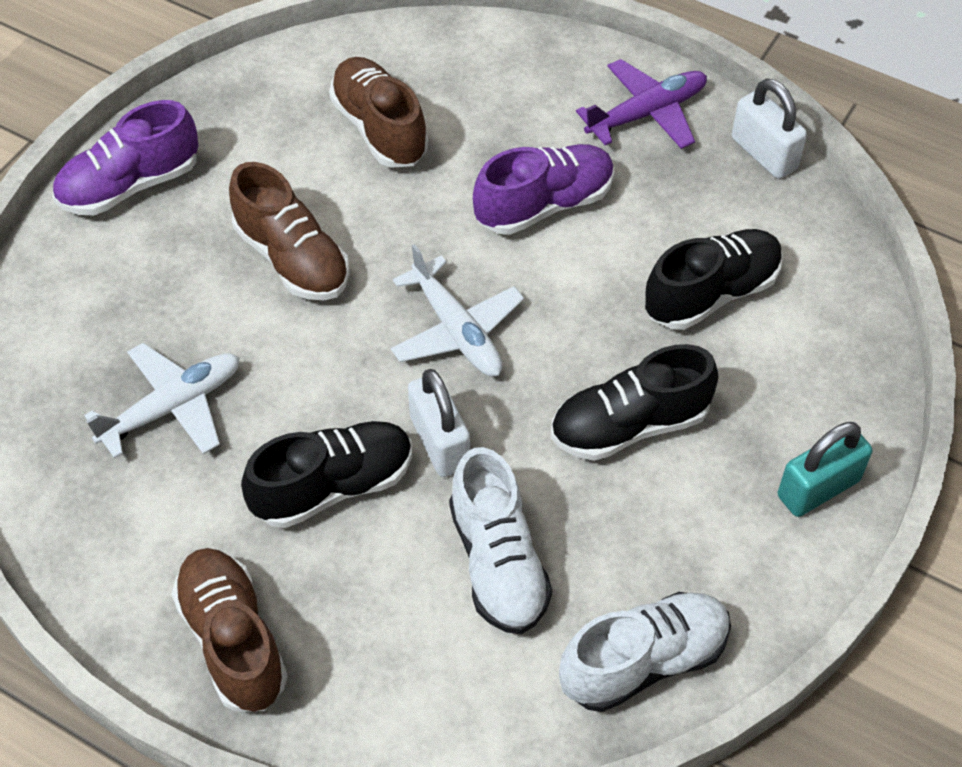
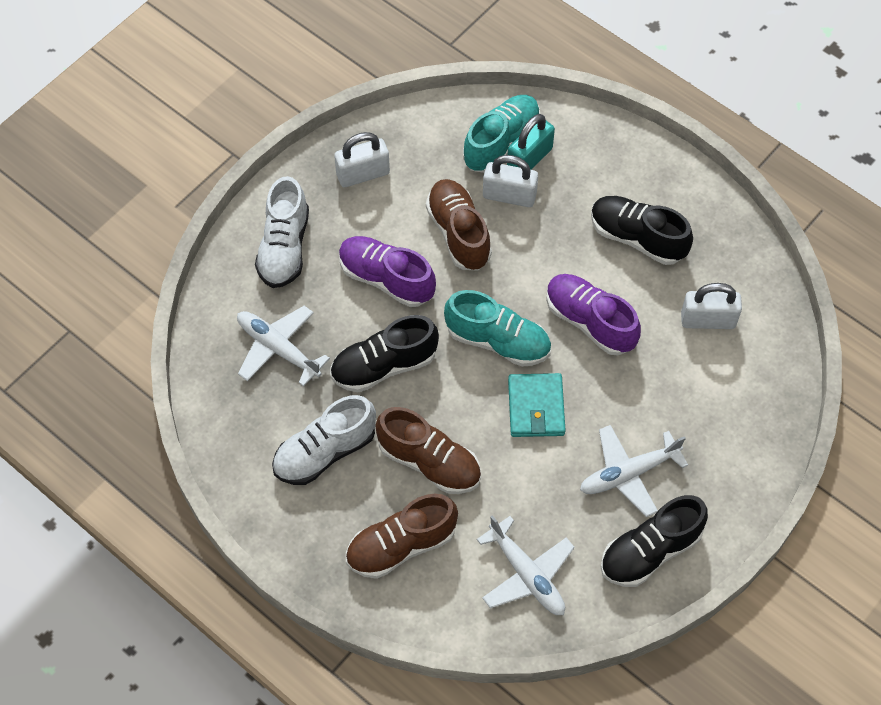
purple plane: [576,59,707,149] = 1 -> none = 0
turquoise shoe: none = 0 -> [444,290,551,367] [463,95,540,173] = 2
turquoise wallet: none = 0 -> [508,373,566,437] = 1
white padlock: [408,369,470,477] [732,78,807,179] = 2 -> [334,132,390,187] [483,155,538,207] [681,283,742,329] = 3
white plane: [84,343,240,459] [391,244,524,377] = 2 -> [237,306,330,387] [477,515,575,615] [580,425,688,517] = 3

